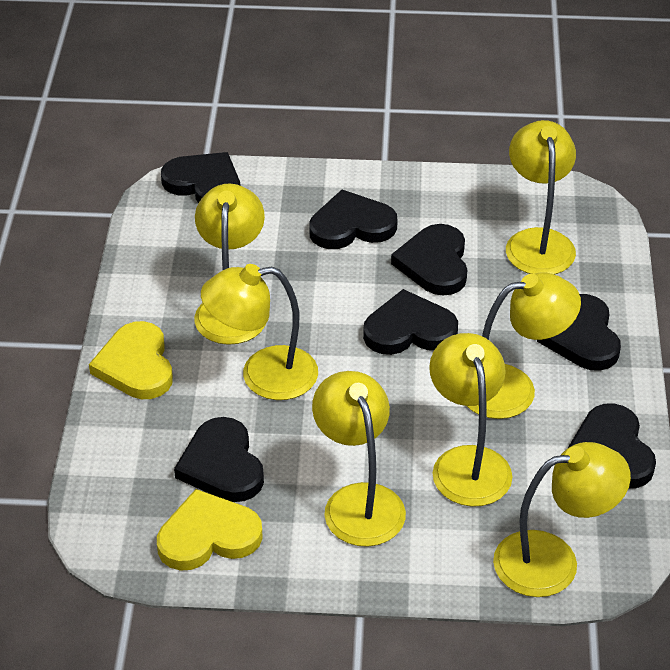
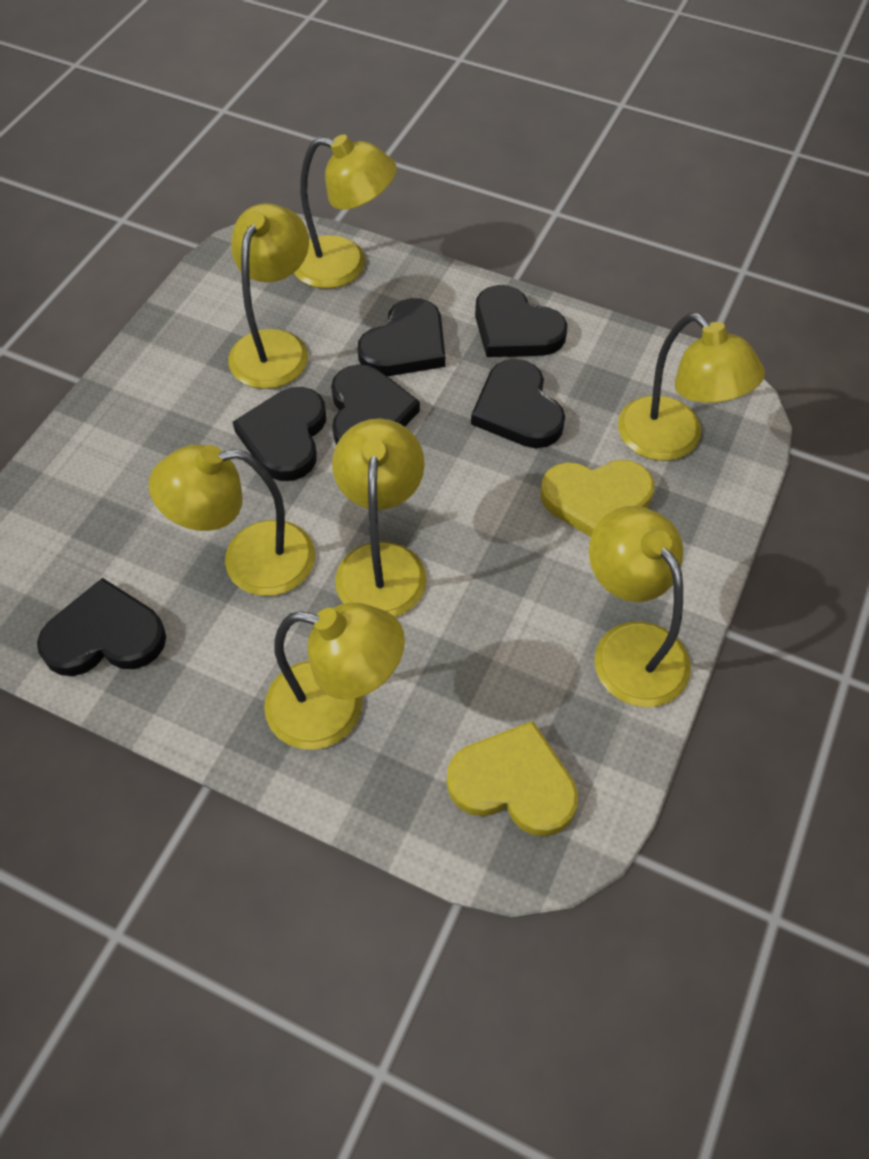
black heart: [161,152,240,203] [174,417,264,502] [309,190,398,249] [363,289,458,355] [391,224,467,296] [537,294,621,371] [567,403,656,489] = 7 -> [37,578,166,676] [233,387,326,481] [331,364,420,445] [358,298,445,376] [471,359,565,448] [475,285,567,357] = 6

